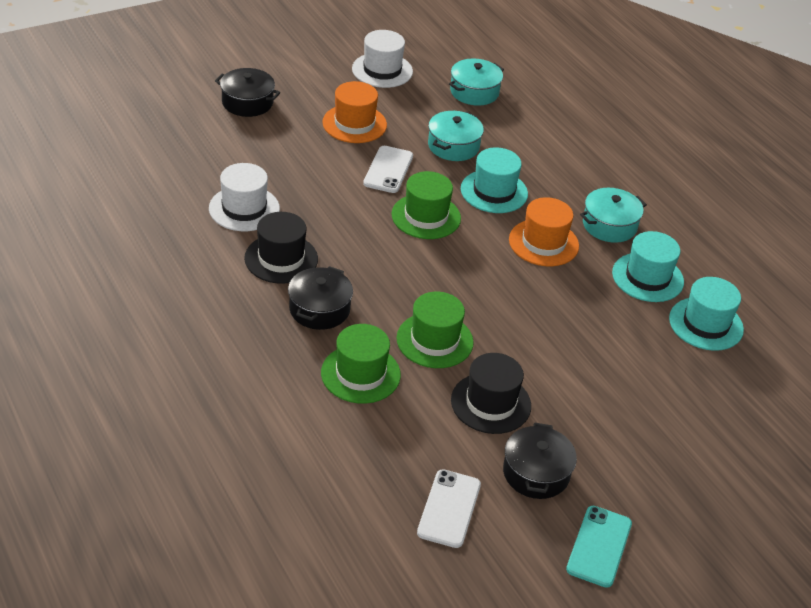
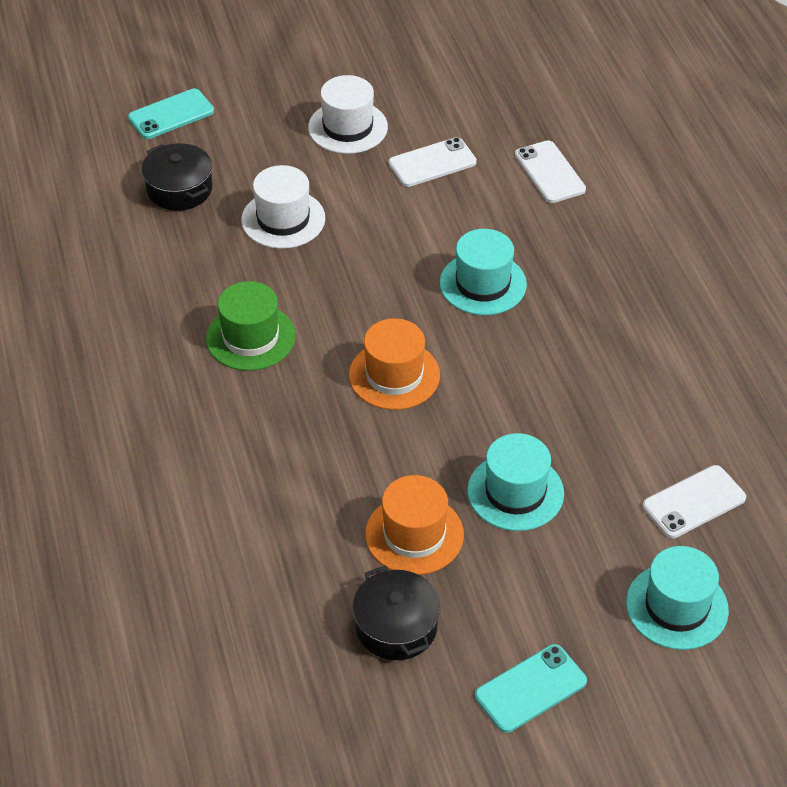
black hat: [244,212,318,284] [451,353,531,434] = 2 -> none = 0
black pot: [215,68,280,117] [288,266,353,330] [503,423,577,499] = 3 -> [142,143,213,211] [352,565,441,660] = 2
green hat: [321,324,401,404] [391,171,461,239] [396,292,474,368] = 3 -> [206,281,296,371] = 1
turquoise phone: [566,506,632,588] = 1 -> [128,89,214,139] [475,644,587,733] = 2
turquoise pot: [428,111,484,161] [449,59,504,106] [580,188,647,243] = 3 -> none = 0
white phone: [363,146,413,193] [417,469,481,548] = 2 -> [389,137,477,187] [515,140,586,203] [642,465,746,538] = 3

